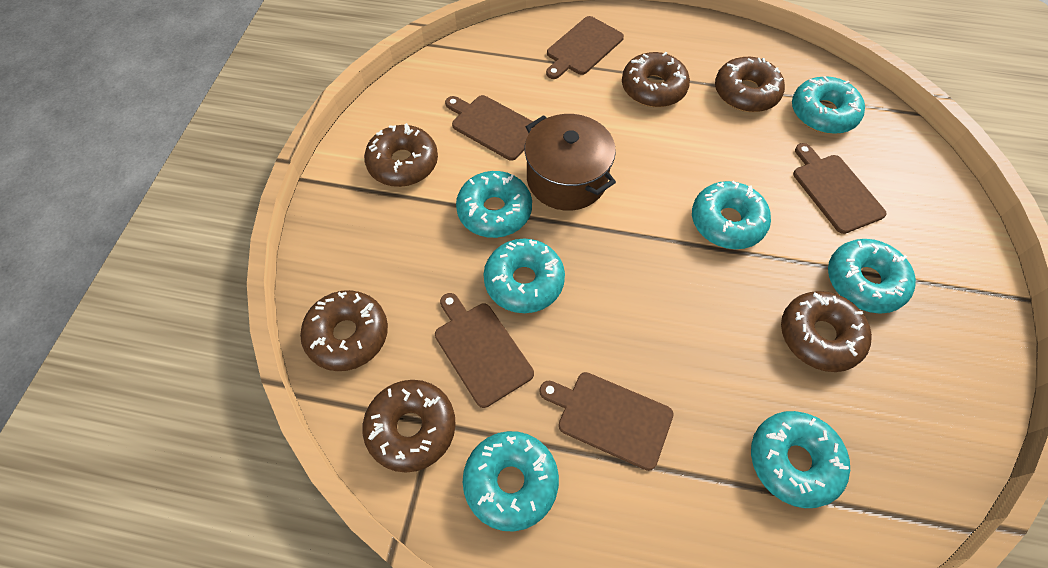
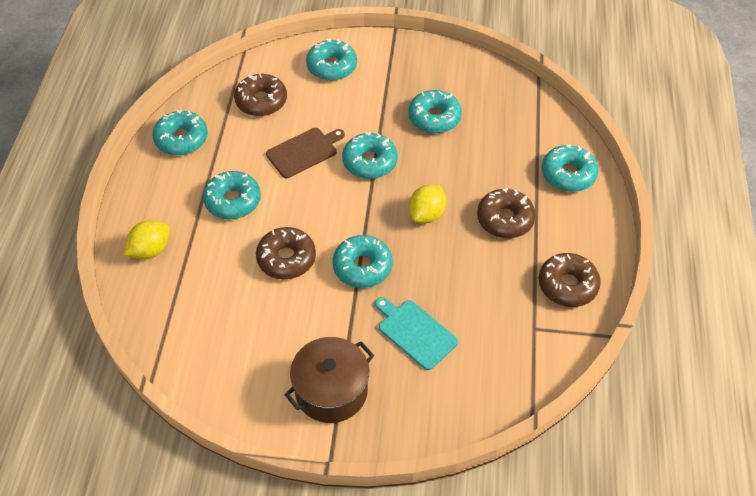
brown cutting board: [435,293,534,408] [445,95,533,161] [539,372,674,471] [546,16,624,79] [793,143,886,234] = 5 -> [266,128,345,178] = 1
brown donut: [300,290,388,371] [362,380,456,473] [364,123,438,187] [622,52,690,107] [715,57,785,112] [781,291,872,372] = 6 -> [234,74,287,116] [256,227,316,279] [477,188,536,238] [539,253,601,307] = 4
turquoise cutting board: none = 0 -> [375,297,458,370] = 1
yellow lemon: none = 0 -> [124,220,170,259] [409,185,446,224] = 2

